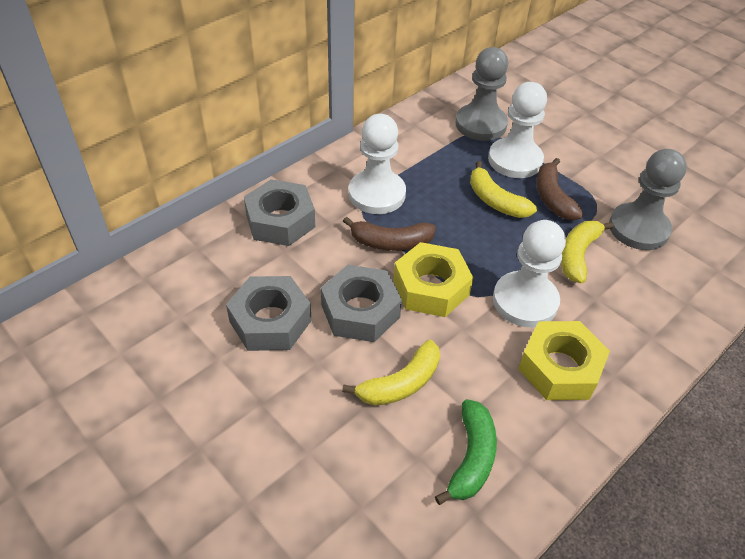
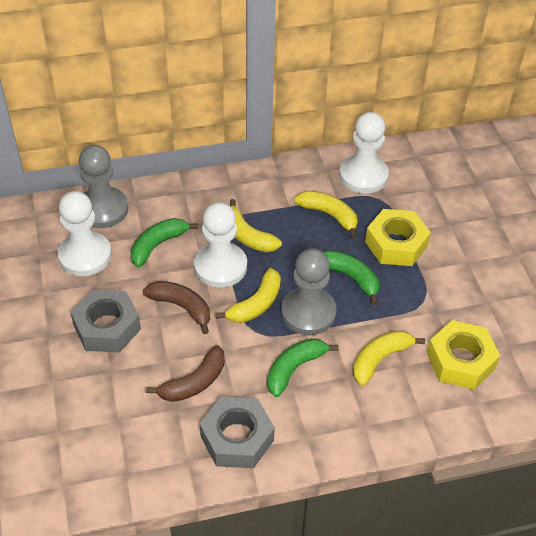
green banana: [435,399,497,505] = 1 -> [130,218,198,267] [267,338,339,397] [323,250,379,305] = 3
grey nut: [226,276,312,351] [244,179,315,246] [321,265,402,342] = 3 -> [71,289,141,353] [200,397,275,468] = 2
yellow banana: [342,340,440,406] [470,161,537,218] [561,221,614,283] = 3 -> [216,268,281,323] [230,199,282,252] [294,191,358,238] [353,330,425,386] = 4

